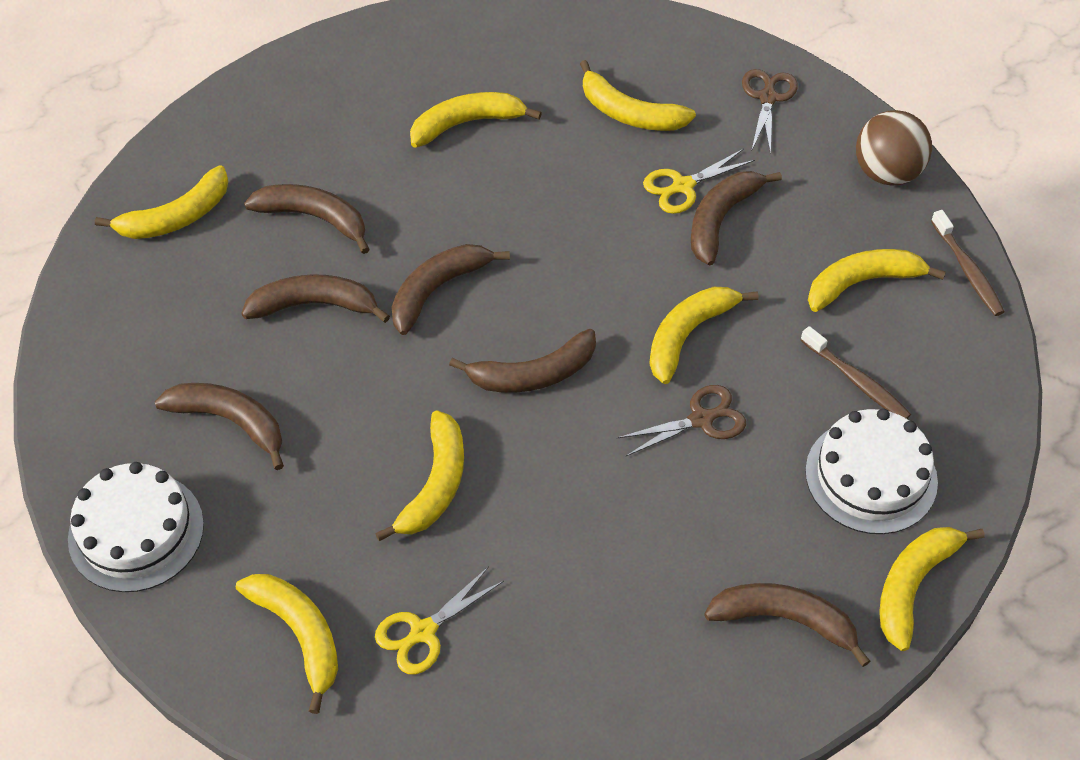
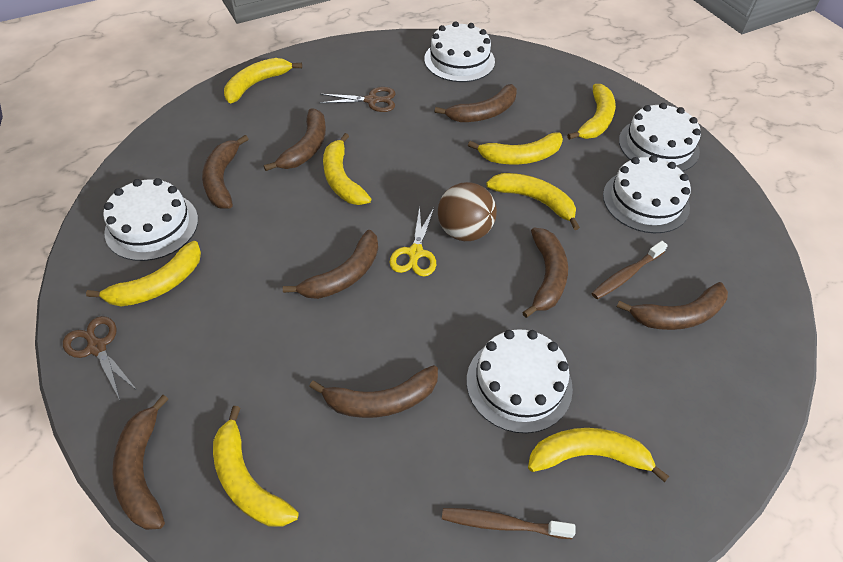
brown banana: [155,383,284,470] [241,275,390,323] [244,184,370,254] [391,244,510,335] [449,329,596,393] [691,171,782,265] [704,583,870,667] = 7 -> [112,395,168,530] [202,135,248,208] [264,108,326,171] [283,230,378,299] [309,365,438,418] [434,84,517,122] [522,228,568,318] [617,282,728,330] = 8
white cake: [68,462,204,592] [805,408,938,534] = 2 -> [103,178,198,261] [424,21,495,82] [467,329,573,433] [603,156,691,233] [619,103,701,171] = 5
yellow scissors: [375,566,504,674] [643,149,755,214] = 2 -> [389,207,436,277] = 1

